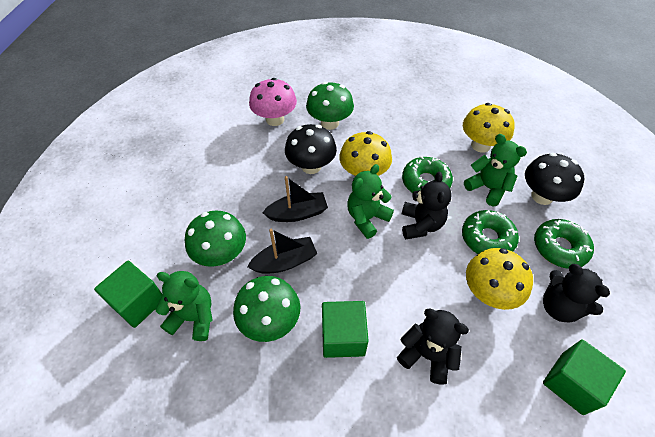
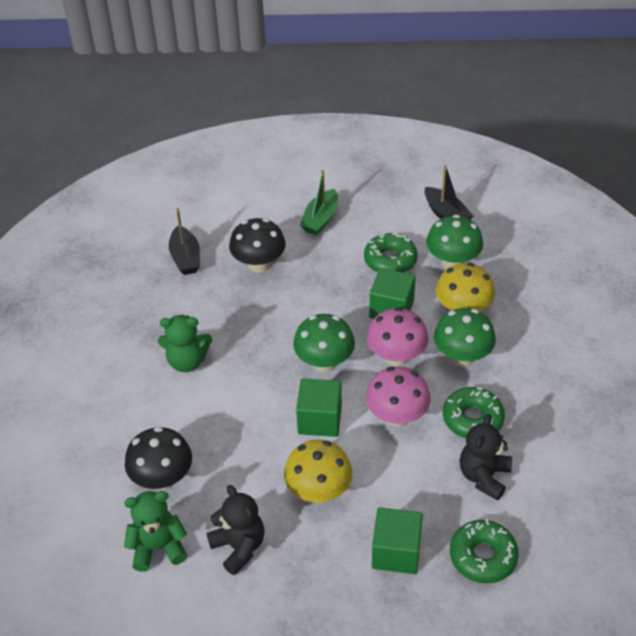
black teddy bear: [397,309,469,385] [402,172,452,239] [543,264,610,322] = 3 -> [206,485,265,575] [459,414,512,501] = 2
green boat: none = 0 -> [300,169,338,235] = 1
green teddy bear: [156,271,213,341] [347,164,394,239] [464,134,527,206] = 3 -> [124,491,187,572] [158,315,212,372] = 2
pink mushroom: [249,78,297,126] = 1 -> [366,366,431,427] [367,307,428,367] = 2
yellow mushroom: [339,131,392,177] [463,103,515,153] [466,248,533,310] = 3 -> [284,440,353,503] [436,263,495,311] = 2

